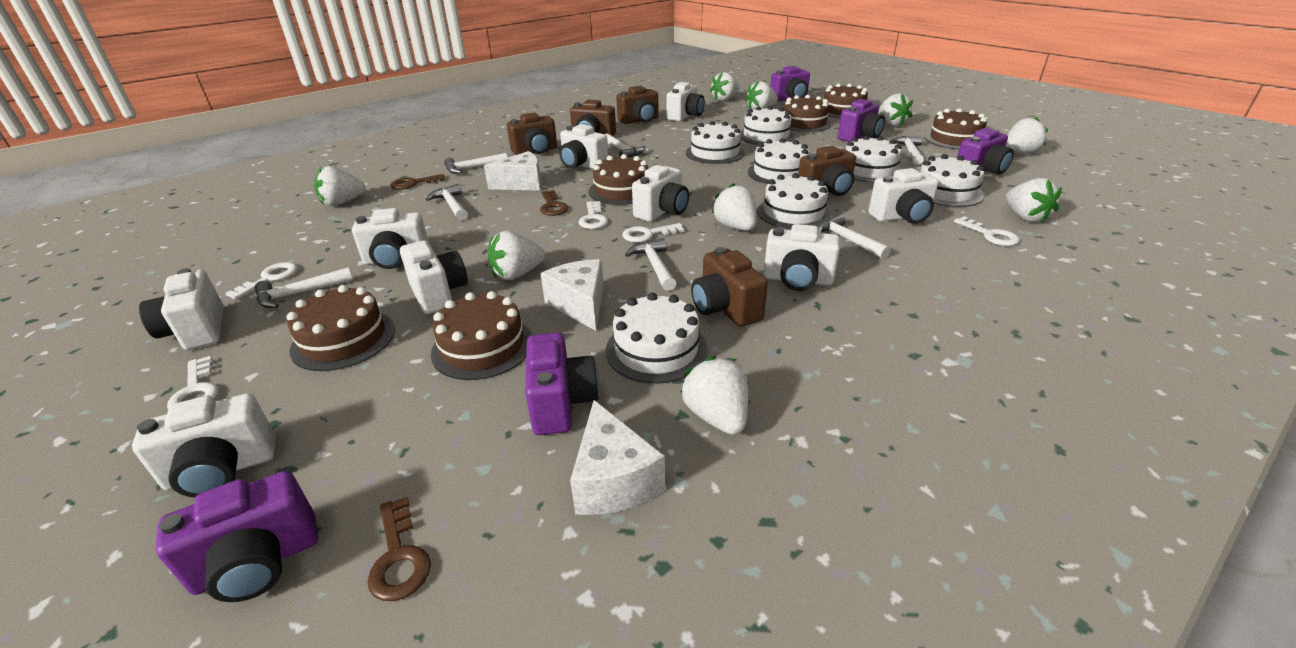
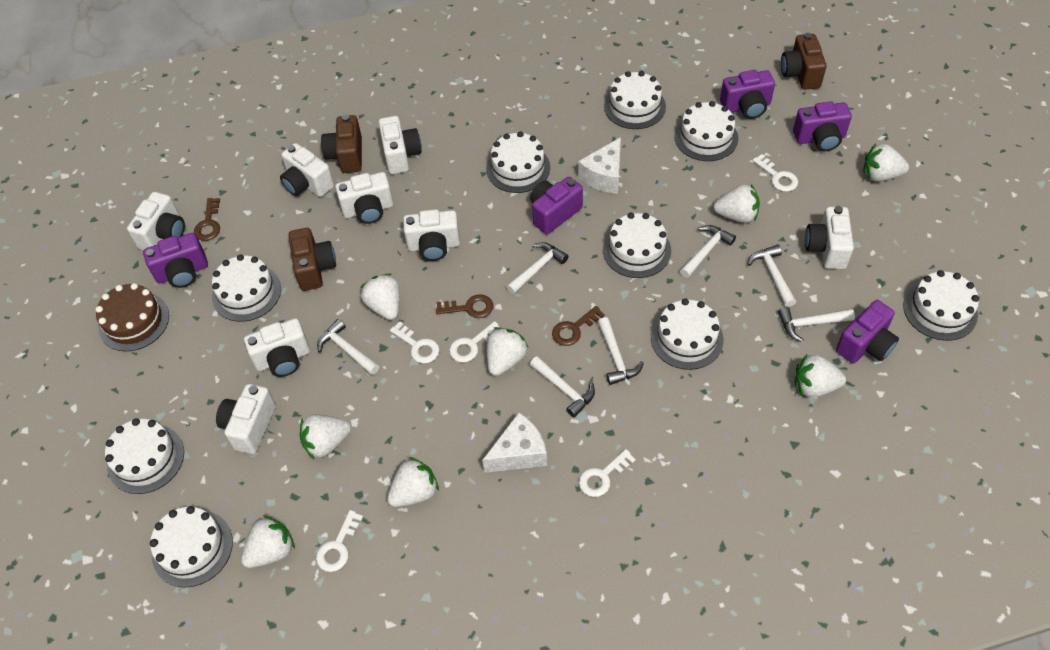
brown cake: [287,285,395,371] [431,291,532,380] [588,154,648,205] [784,95,831,132] [823,84,868,118] [924,108,987,149] = 6 -> [95,283,169,351] = 1
brown camera: [507,112,557,155] [570,100,616,136] [616,86,659,124] [691,247,768,327] [798,146,856,196] = 5 -> [289,228,336,291] [321,114,362,173] [781,33,827,90] = 3
white cake: [606,293,708,384] [686,121,745,164] [740,106,795,145] [748,138,810,184] [757,173,831,229] [846,135,902,183] [920,154,985,207] = 7 -> [105,418,184,494] [150,506,233,587] [212,254,281,322] [486,131,550,193] [603,213,671,278] [604,71,666,129] [651,299,723,370] [674,101,738,161] [903,270,979,341] = 9
white camera: [132,393,276,498] [139,268,224,350] [352,208,429,269] [400,241,468,314] [559,124,608,169] [632,165,689,222] [666,82,705,121] [764,224,840,291] [868,168,939,224] = 9 -> [127,192,185,250] [216,384,276,454] [244,318,310,377] [280,143,334,197] [335,172,393,224] [378,116,422,174] [403,209,460,261] [805,206,854,269] = 8
white cheese: [484,151,542,191] [540,259,604,331] [570,400,665,515] = 3 -> [482,412,547,473] [578,137,621,194] = 2
white strawberry: [314,166,366,206] [488,231,545,280] [680,356,748,435] [710,72,739,101] [712,183,757,231] [745,81,778,110] [879,93,913,126] [1005,117,1048,154] [1006,178,1062,223] = 9 -> [241,516,295,568] [300,414,351,460] [360,274,400,320] [387,457,439,507] [487,327,528,376] [714,184,760,223] [795,355,846,398] [863,143,909,182] = 8

